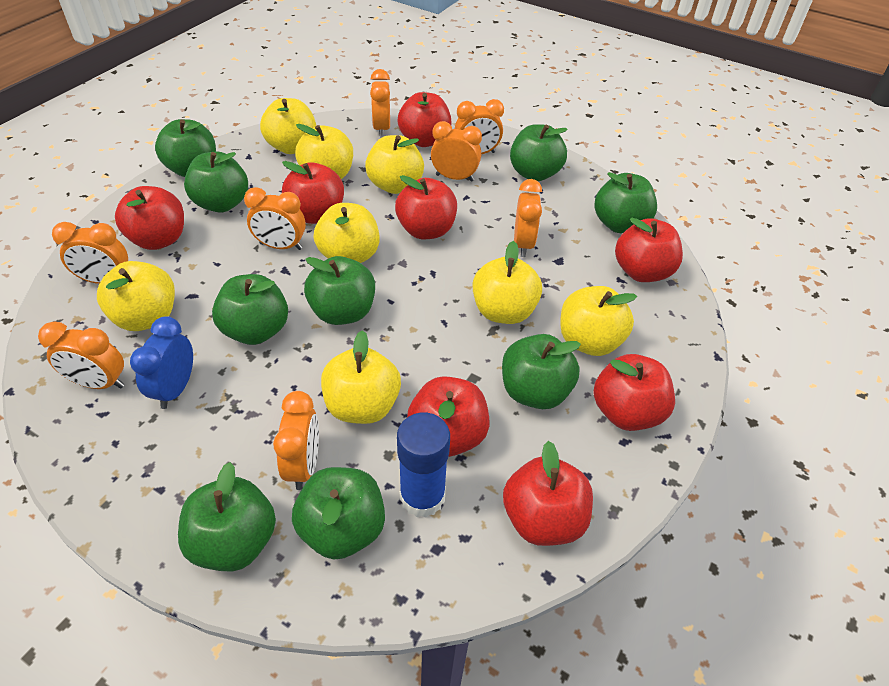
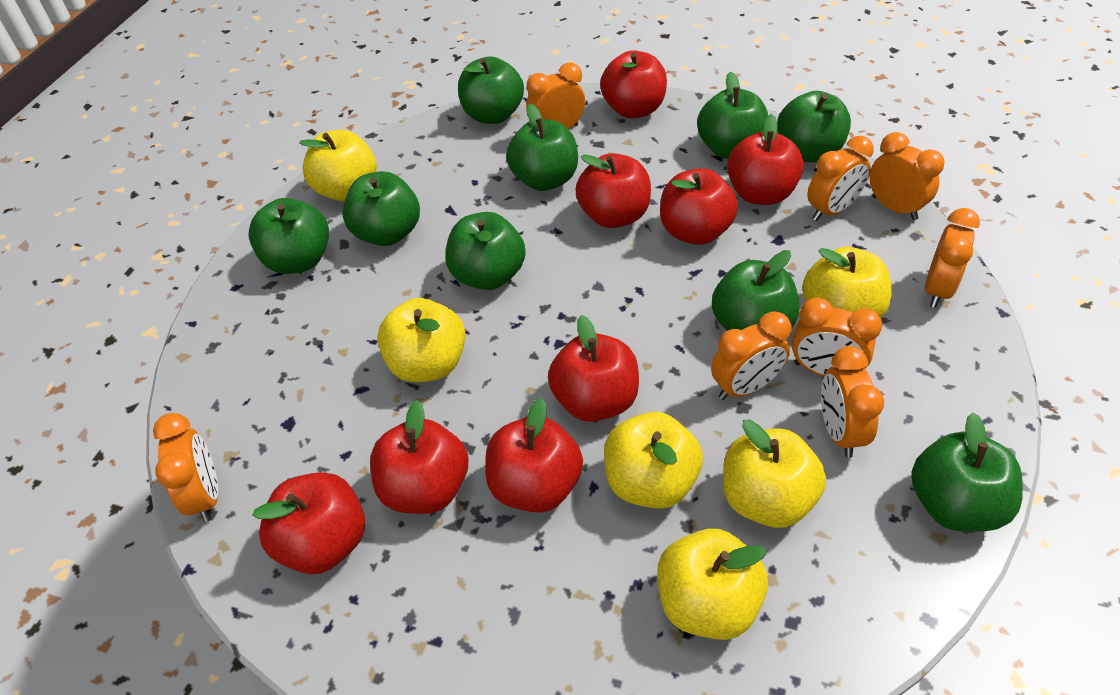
blue clock: [130,316,193,409] = 1 -> none = 0
blue glue stick: [397,413,450,518] = 1 -> none = 0
yellow apple: [97,261,175,331] [260,98,316,154] [295,124,353,179] [314,203,380,263] [321,330,401,424] [365,135,424,194] [473,241,542,324] [560,286,637,356] = 8 -> [299,130,377,201] [377,298,466,382] [604,412,703,509] [657,529,768,640] [723,420,826,528] [802,247,892,318] = 6

